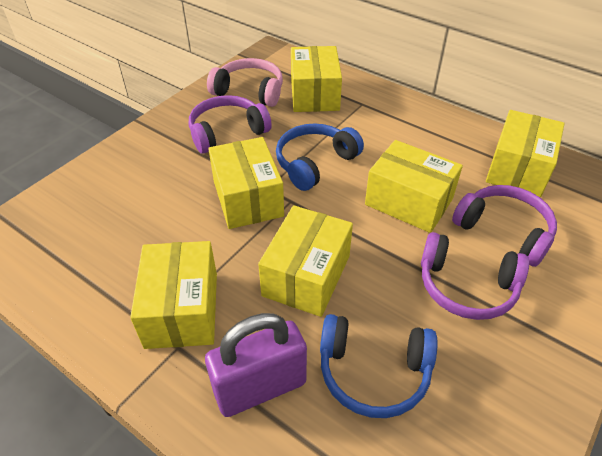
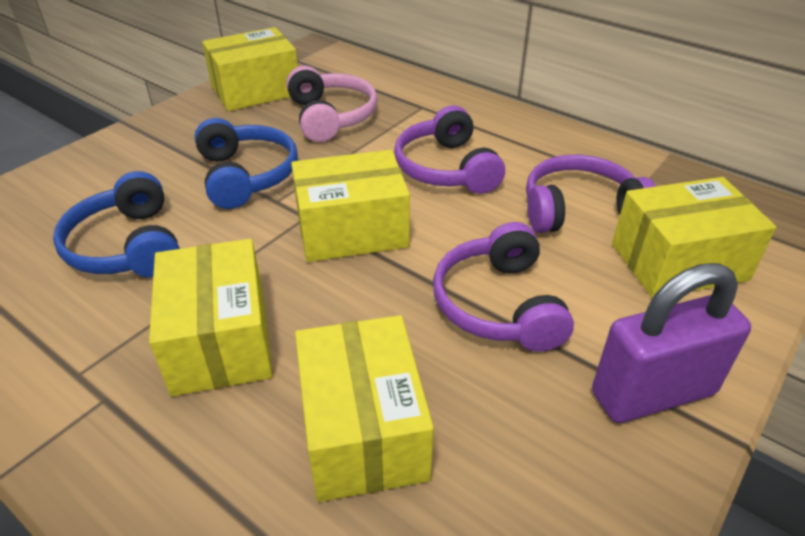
yellow box: [130,241,217,349] [208,137,284,229] [258,205,353,317] [291,46,342,112] [365,140,463,233] [486,110,565,197] = 6 -> [149,239,273,397] [202,27,298,111] [291,150,410,262] [295,315,434,502] [612,177,776,298] = 5

